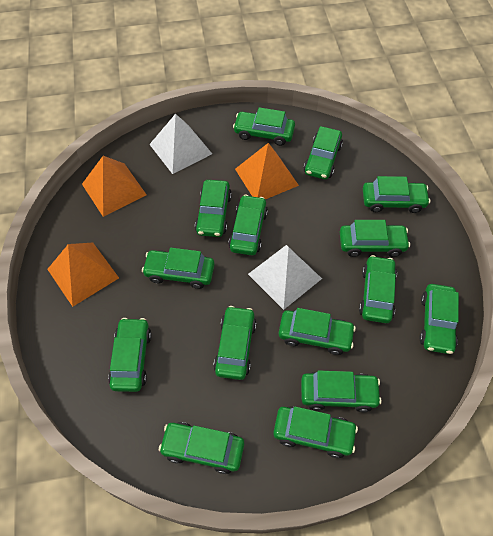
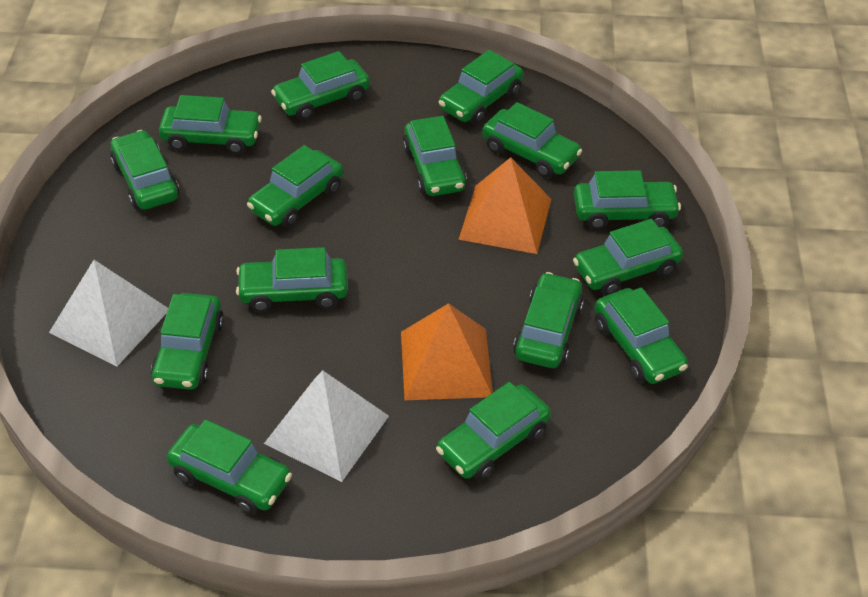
orange pyramid: [47,243,119,307] [82,156,147,217] [235,143,299,199] = 3 -> [401,303,493,400] [459,157,551,254] = 2

